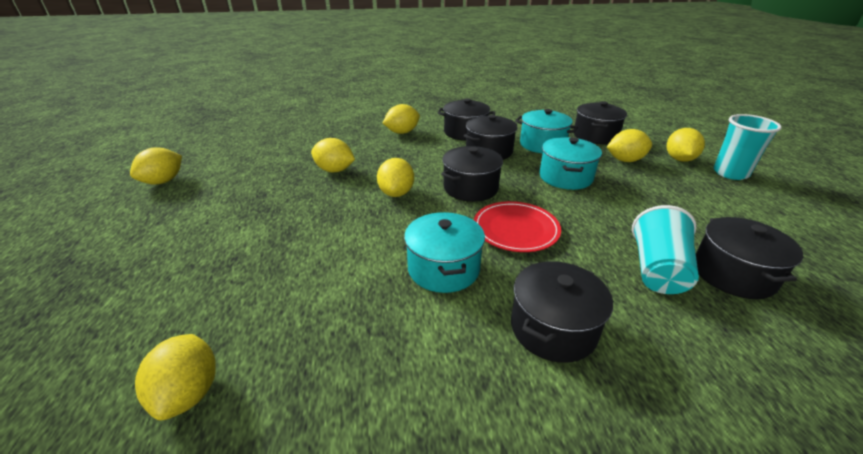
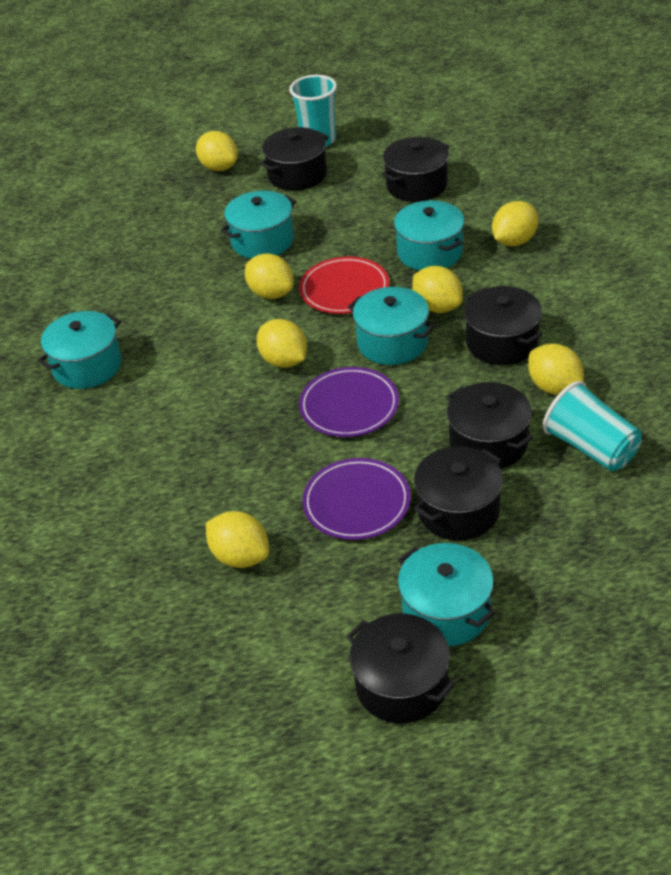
purple plate: none = 0 -> [299,367,399,437] [302,458,411,540] = 2
turquoise pot: [404,212,485,293] [515,109,578,153] [539,137,602,190] = 3 -> [37,311,122,389] [221,190,296,259] [348,287,435,365] [394,201,465,271] [398,543,496,646] = 5

